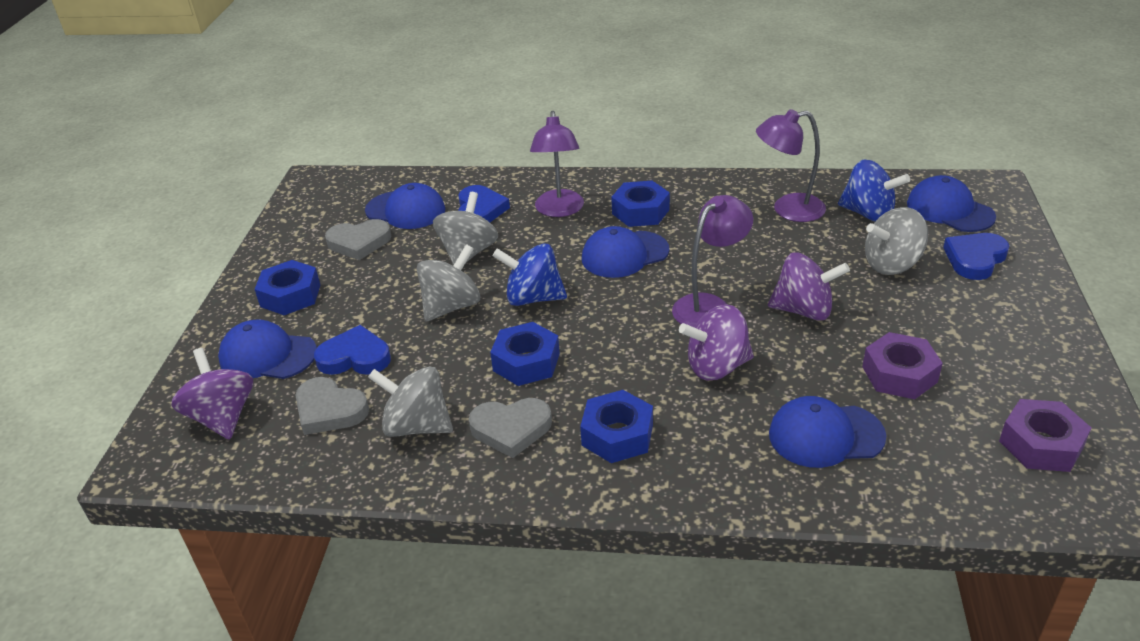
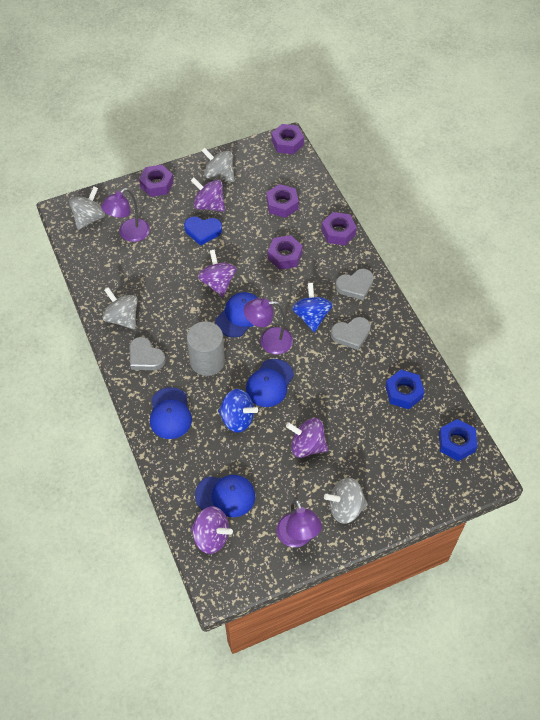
blue cap: [218,320,317,379] [365,183,445,229] [582,226,669,278] [769,396,886,468] [907,175,996,232] = 5 -> [150,387,192,439] [195,475,255,517] [215,292,258,337] [246,359,294,407] = 4
blue heart: [314,325,391,375] [458,185,510,222] [943,233,1009,280] = 3 -> [184,217,222,246] = 1
blue nut: [255,260,320,315] [490,322,560,386] [580,390,653,463] [611,181,670,227] = 4 -> [385,370,424,409] [439,419,477,461] = 2
grey cylinder: none = 0 -> [187,321,225,376] = 1
purple nut: [862,332,943,399] [999,399,1091,472] = 2 -> [139,165,174,197] [266,184,299,218] [268,235,303,270] [272,124,304,154] [321,212,357,245] = 5
purple spinning top: [171,348,253,440] [679,305,754,380] [768,252,850,320] = 3 -> [191,177,225,212] [191,506,233,554] [198,249,237,297] [286,418,328,458] = 4

